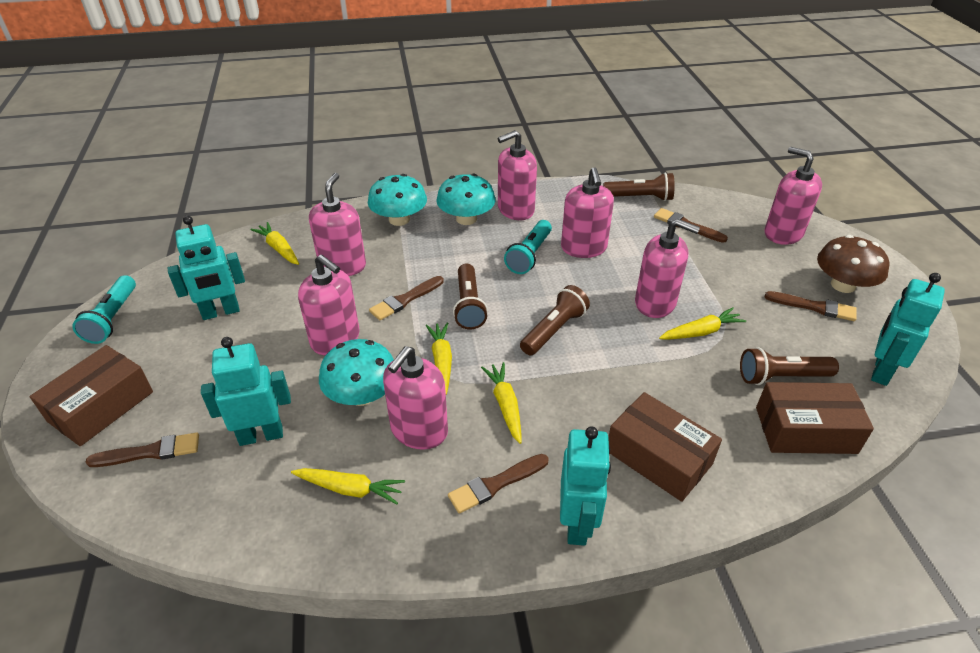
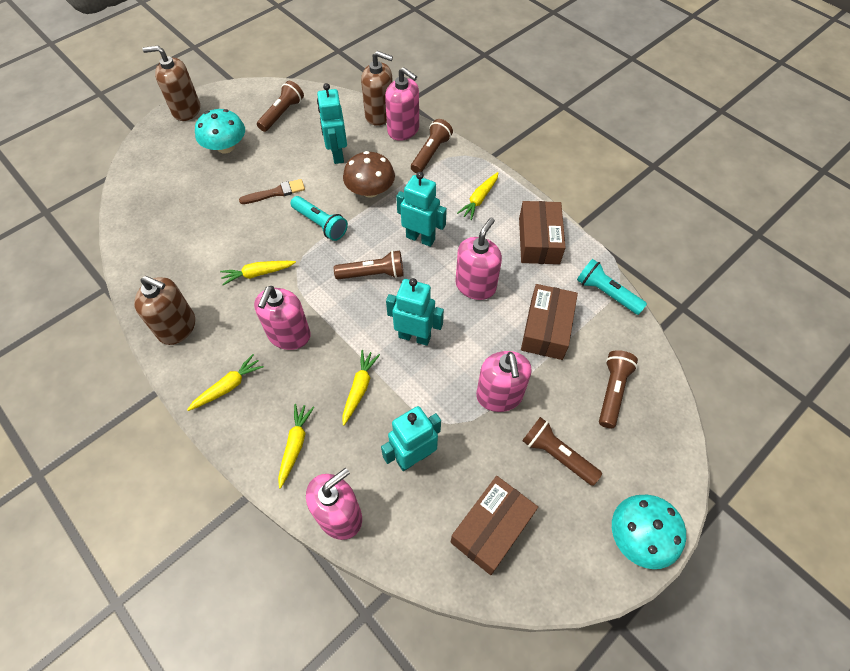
brown brush: [86,433,199,467] [369,276,444,320] [448,454,549,514] [654,208,728,243] [765,291,857,321] = 5 -> [239,179,305,204] = 1
brown flashlight: [453,264,488,329] [520,285,590,355] [603,172,675,201] [740,347,839,385] = 4 -> [257,81,304,132] [334,250,404,279] [411,119,453,173] [522,417,602,486] [599,350,638,428] = 5
brown soap dispenser: none = 0 -> [134,276,195,345] [142,46,200,121] [361,51,393,126] = 3
pink soap dispenser: [298,254,360,355] [309,173,366,276] [383,346,448,450] [498,130,537,220] [561,167,614,258] [635,219,700,318] [765,147,822,245] = 7 -> [254,286,311,350] [306,468,362,540] [385,67,419,141] [455,218,502,300] [476,351,532,412] = 5
turquoise mushroom: [319,339,394,406] [368,174,427,226] [436,174,496,225] = 3 -> [195,109,245,153] [612,495,686,569] = 2

